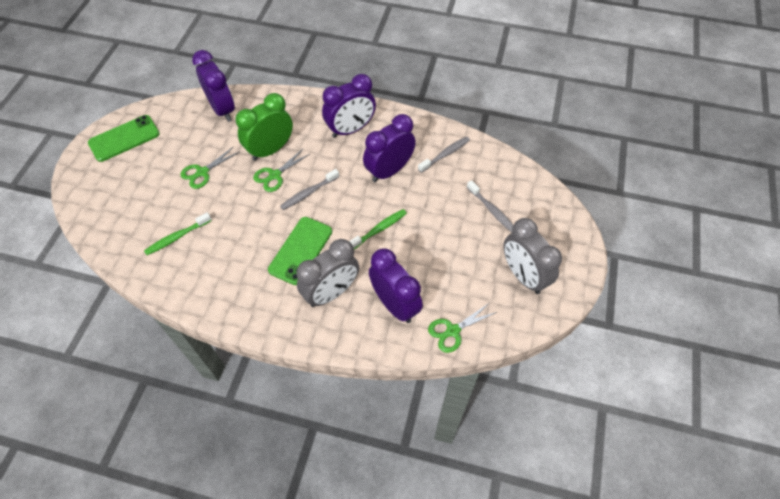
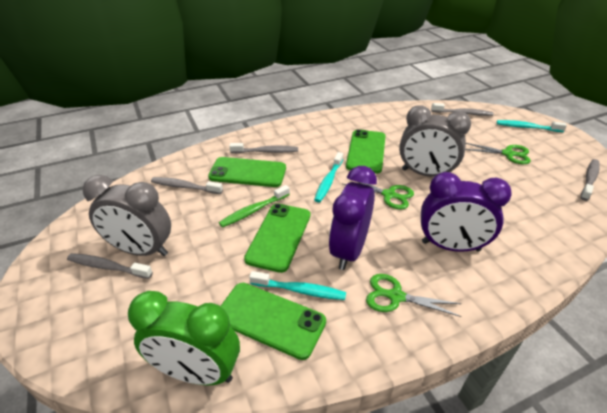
green phone: [88,115,160,162] [268,217,332,285] = 2 -> [208,157,286,187] [221,283,326,360] [244,203,310,273] [346,129,386,173] = 4
green toothbrush: [144,212,212,255] [349,209,407,249] = 2 -> [219,185,290,228] = 1
grey toothbrush: [280,169,339,210] [418,136,470,173] [467,180,513,232] = 3 -> [67,253,153,279] [151,177,223,194] [229,143,298,153] [431,103,493,116] [581,159,600,201] = 5
purple clock: [192,50,235,122] [322,74,376,138] [363,114,416,182] [369,248,423,323] = 4 -> [329,166,377,270] [421,172,512,252] = 2
turquoise toothbrush: none = 0 -> [249,271,346,300] [314,152,343,203] [497,120,567,132] = 3

